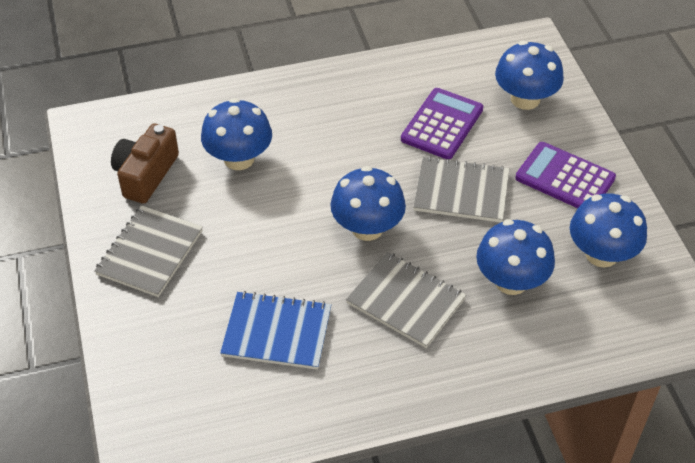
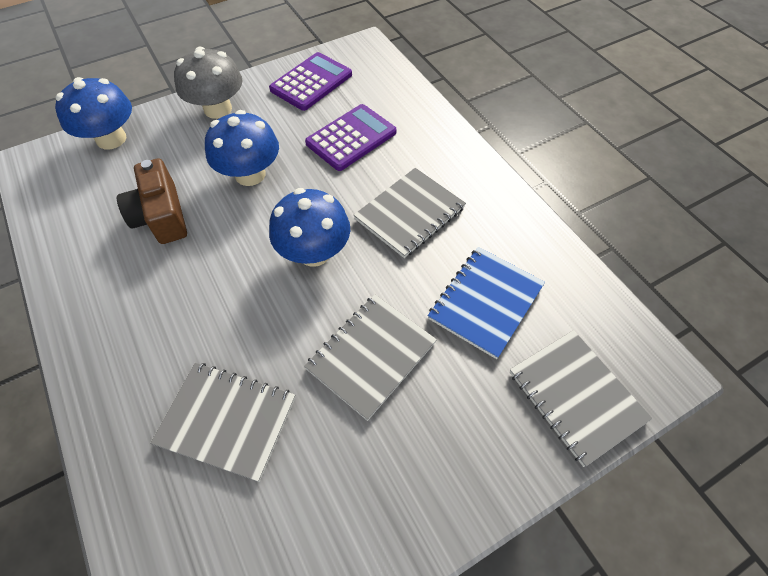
blue mushroom: [201,98,272,170] [330,166,406,241] [476,219,555,295] [495,41,564,110] [570,193,647,268] = 5 -> [55,77,132,150] [205,110,279,186] [269,188,350,267] = 3
grey mushroom: none = 0 -> [174,47,242,119] = 1
grey notebook: [94,205,203,297] [346,252,466,348] [413,156,509,222] = 3 -> [150,363,295,482] [304,294,437,421] [354,168,466,258] [510,330,653,467] = 4

